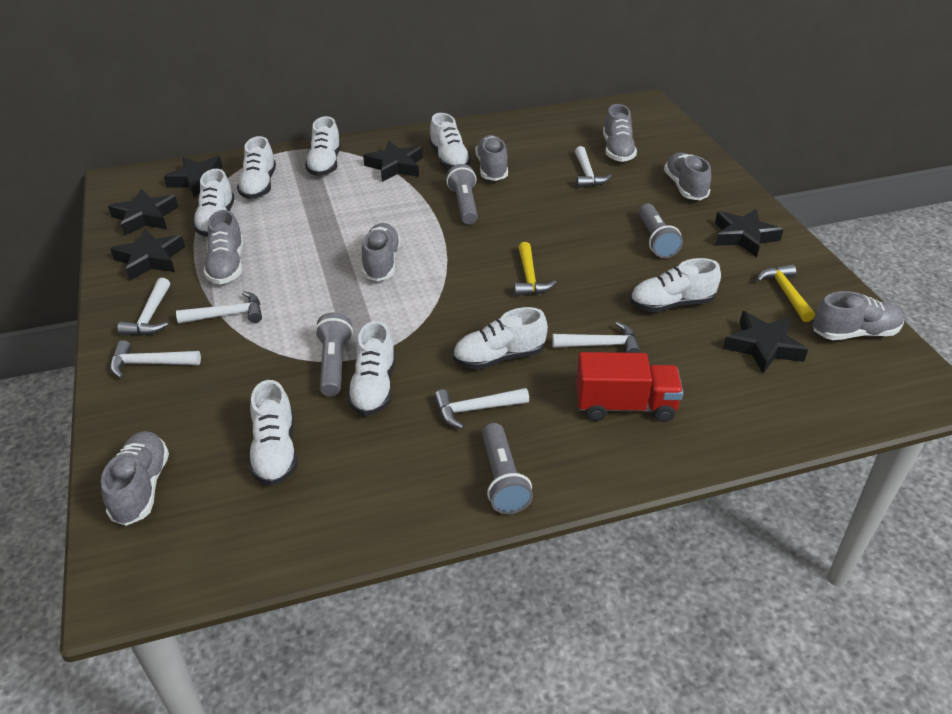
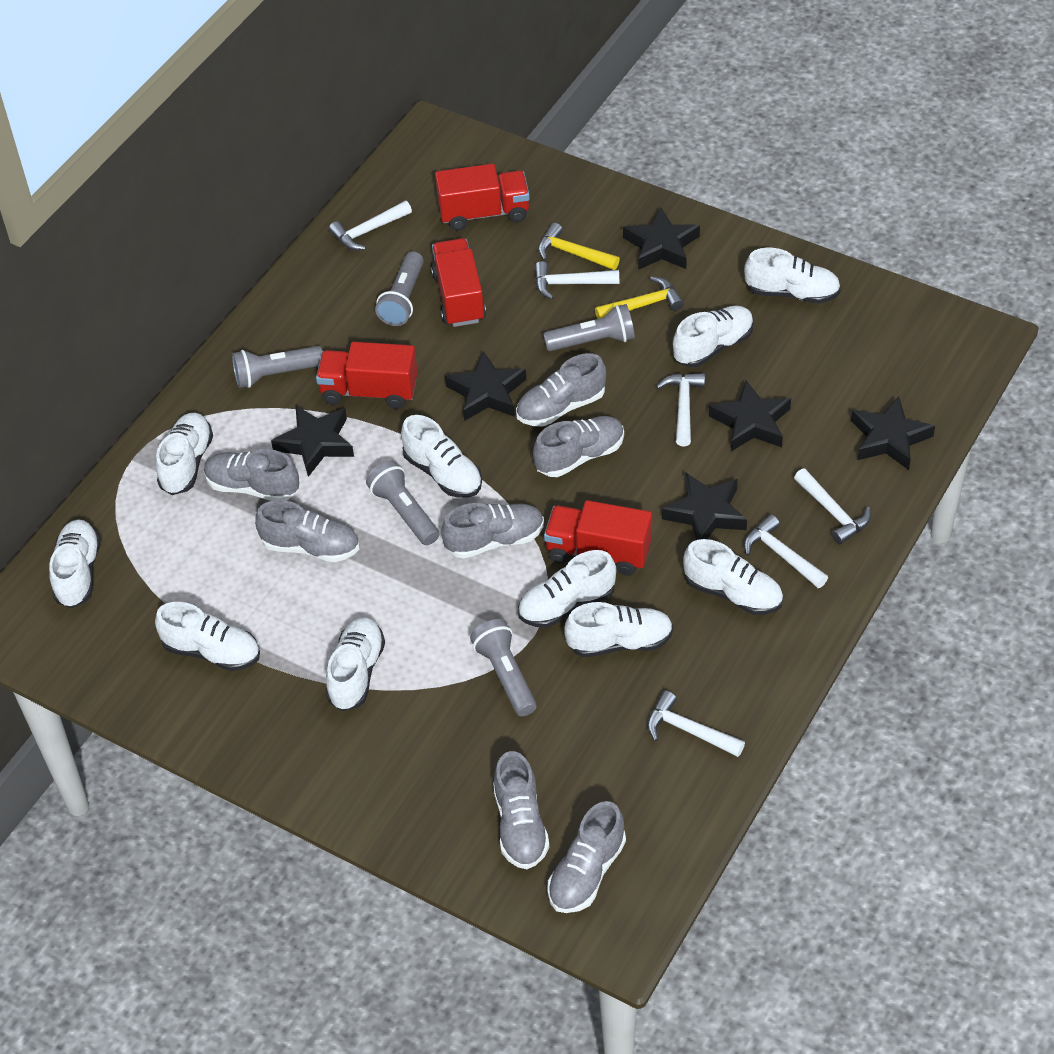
grey flashlight: [315,312,353,396] [446,164,478,224] [482,423,533,514] [639,204,683,258] = 4 -> [232,346,322,388] [366,461,440,545] [375,251,424,326] [470,619,537,716] [543,304,635,351] = 5
red truck: [576,352,683,422] = 1 -> [316,342,418,409] [431,238,486,327] [435,164,530,231] [544,500,652,576] = 4
white shoe: [193,169,234,237] [237,136,276,199] [249,380,297,486] [305,116,341,176] [347,321,396,416] [429,113,471,169] [453,307,548,370] [630,258,721,312] = 8 -> [49,520,101,608] [155,602,260,671] [156,413,213,495] [326,617,385,711] [401,415,482,498] [518,550,616,628] [564,602,673,657] [673,306,754,367] [683,539,783,615] [744,248,841,304] = 10

